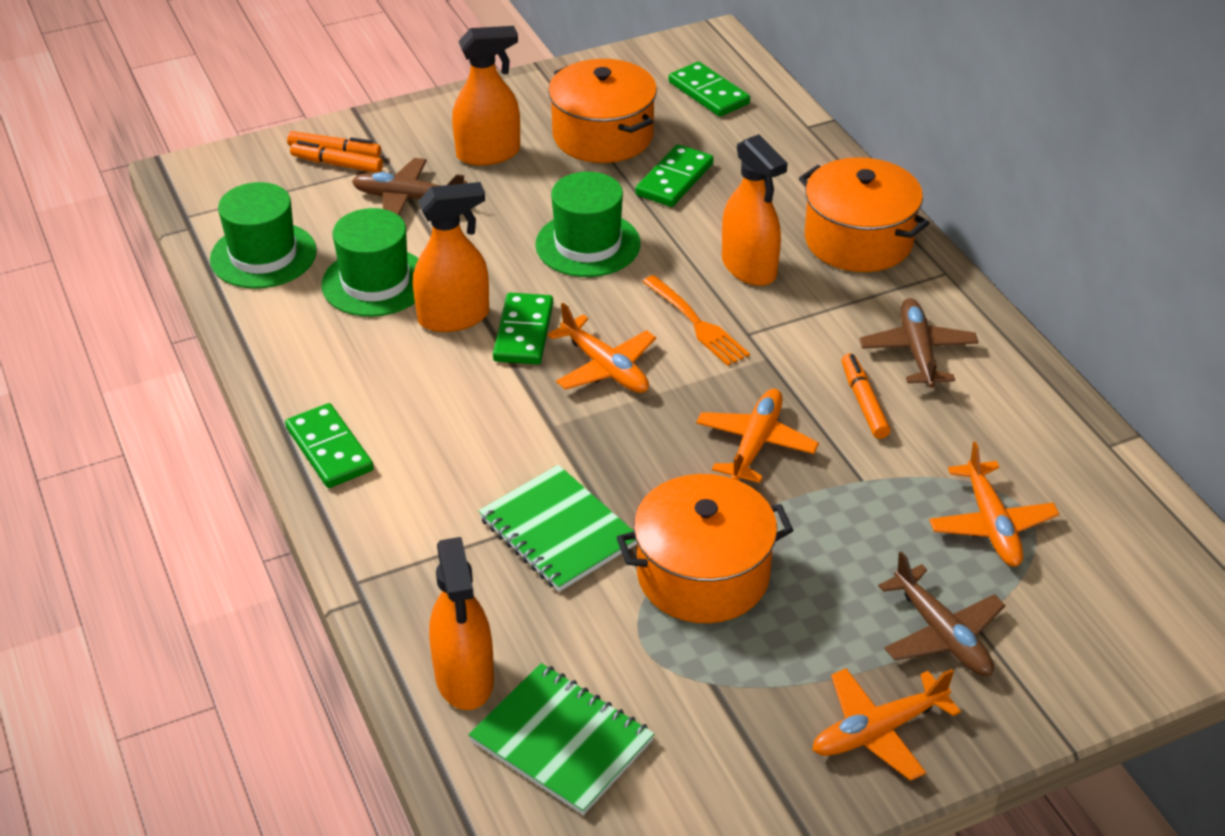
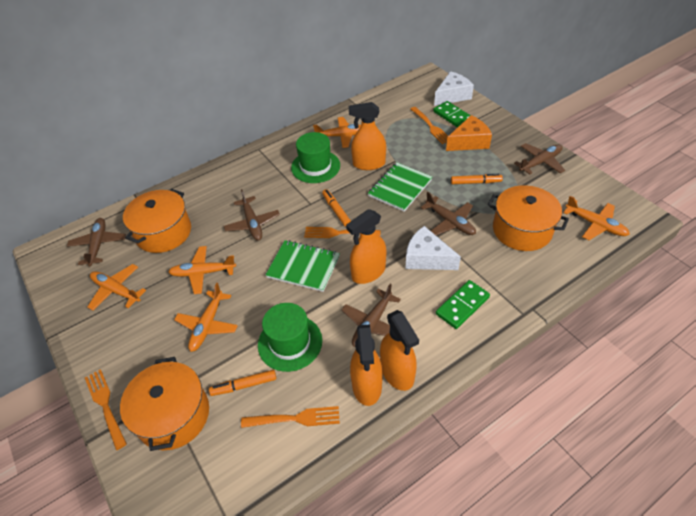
brown plane: [352,158,467,216] [860,298,978,388] [878,551,1005,676] = 3 -> [67,218,126,266] [224,189,280,241] [342,284,401,347] [421,192,476,235] [514,143,565,175] = 5
green domino: [285,403,374,488] [493,293,553,364] [635,144,714,207] [669,62,750,117] = 4 -> [433,101,471,128] [436,280,490,329] = 2
green hat: [210,182,317,289] [322,208,419,317] [535,172,641,277] = 3 -> [258,303,322,372] [291,132,340,183] = 2
orange cheese: none = 0 -> [446,115,492,151] = 1
orange fork: [642,275,750,366] = 1 -> [85,369,127,450] [241,406,340,428] [304,227,381,238] [411,107,448,144] = 4
orange plane: [547,303,656,393] [696,389,819,483] [812,668,961,781] [929,442,1059,567] = 4 -> [87,264,146,310] [168,246,236,294] [174,283,238,352] [313,117,361,148] [563,196,630,240] = 5
white cheese: none = 0 -> [405,226,461,270] [434,71,474,106] = 2

